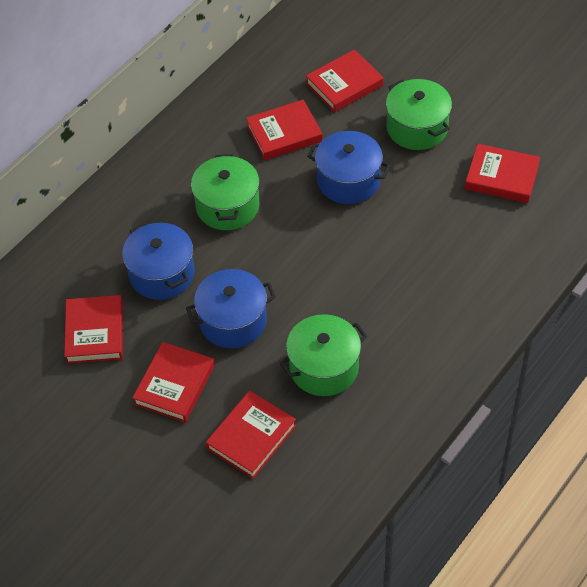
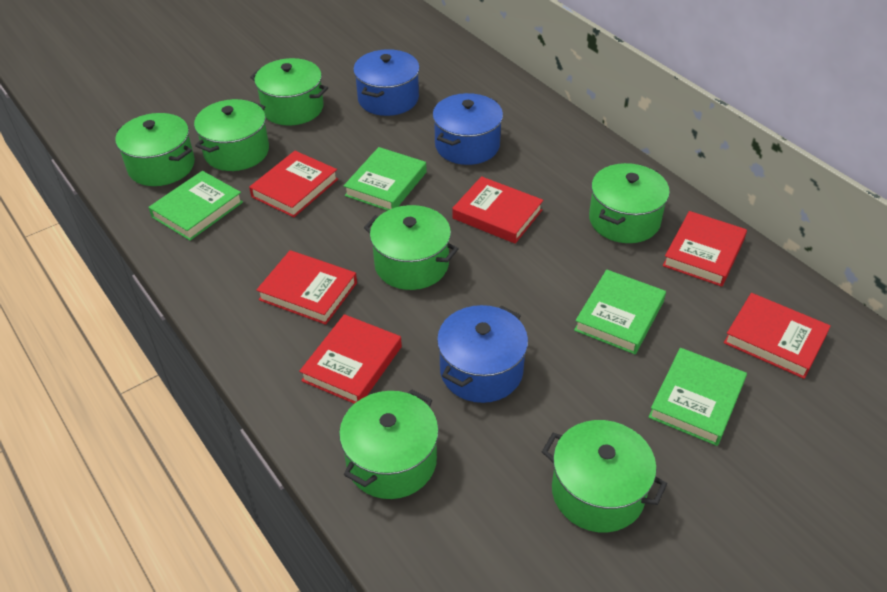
green book: none = 0 -> [148,171,243,241] [344,147,427,211] [574,270,666,354] [648,348,747,446] = 4
green pot: [191,154,260,230] [280,314,367,396] [386,79,452,150] = 3 -> [115,113,195,186] [194,99,269,171] [250,58,328,126] [339,389,439,499] [364,205,459,290] [542,420,667,533] [589,163,670,243] = 7

